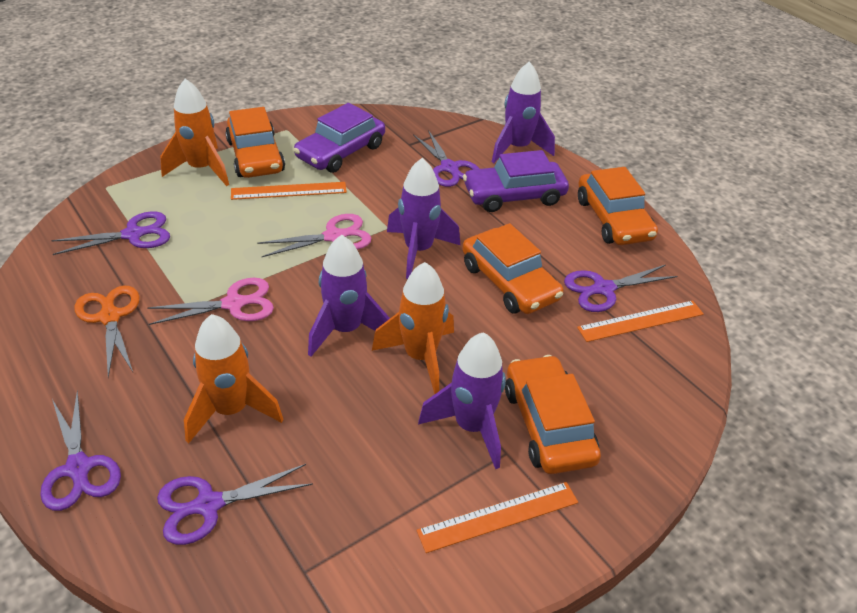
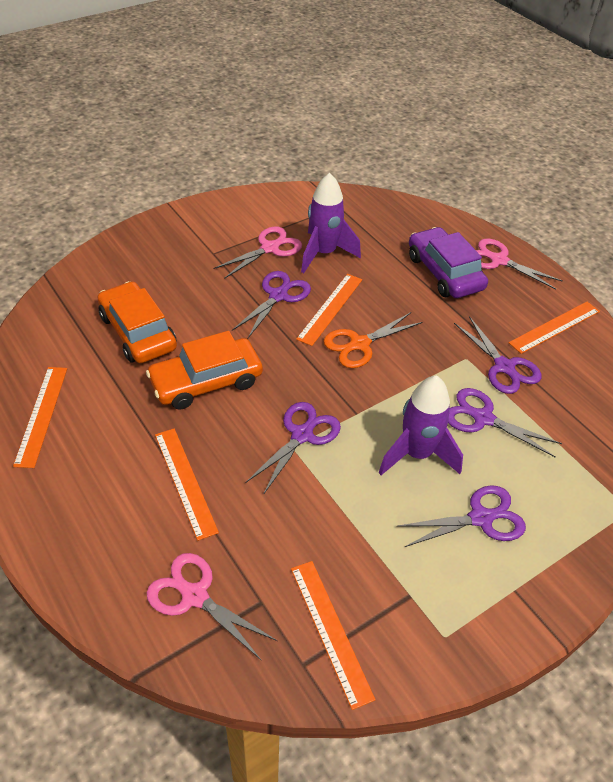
orange car: [225,107,285,178] [462,223,563,314] [505,355,601,474] [578,167,658,245] = 4 -> [98,281,177,363] [146,331,263,410] = 2
orange rocket: [160,79,229,186] [184,314,283,444] [372,262,454,394] = 3 -> none = 0
orange ruler: [231,182,347,200] [417,482,578,553] [577,300,704,342] = 3 -> [13,367,67,468] [155,428,219,541] [291,561,376,710] [296,274,362,346] [509,302,600,354] = 5
pink scissors: [147,278,274,325] [257,214,371,257] = 2 -> [147,553,277,660] [213,227,302,279] [476,239,563,289] = 3
purple car: [294,103,385,173] [463,150,569,212] = 2 -> [409,227,488,298] = 1
purple rocket: [308,235,390,357] [387,158,460,279] [418,332,506,469] [492,61,555,163] = 4 -> [301,173,361,273] [379,375,463,475] = 2

